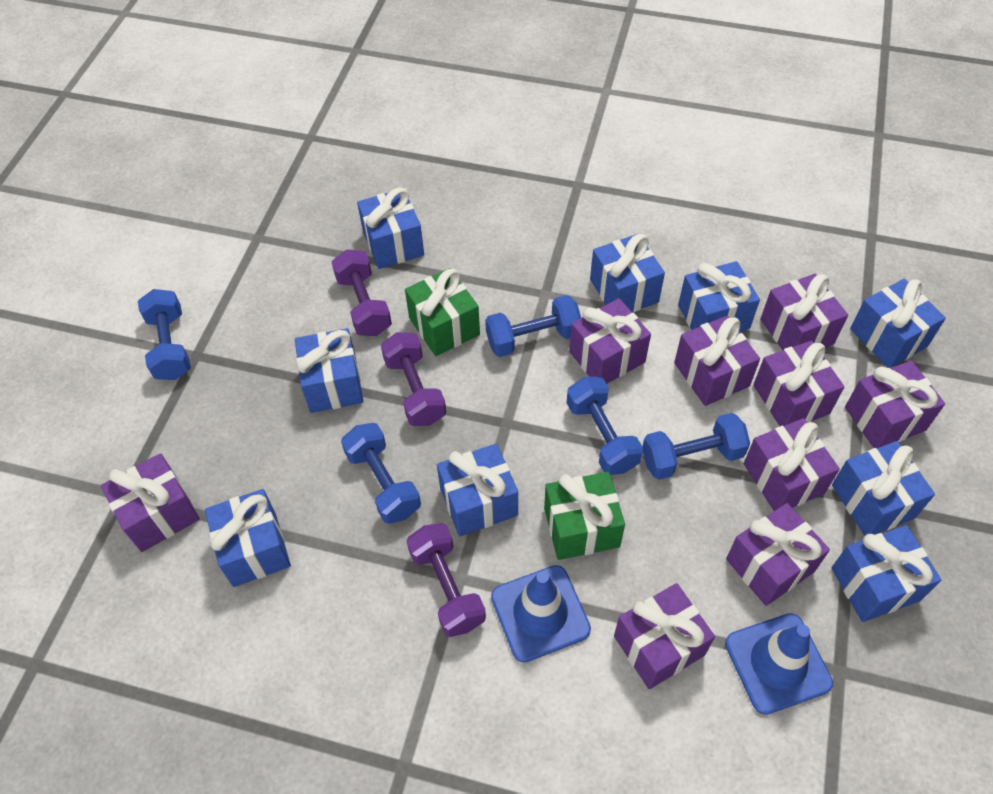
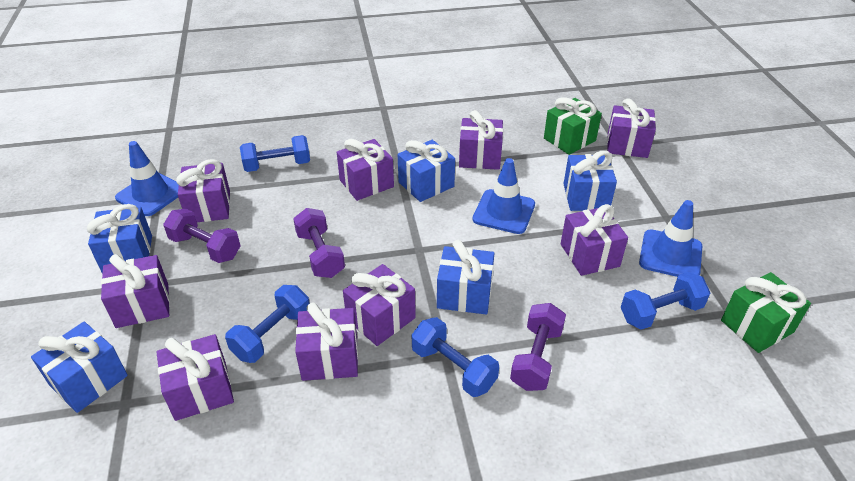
blue dumbbell: [138,289,191,380] [341,423,421,524] [485,295,581,357] [567,377,643,475] [642,413,750,480] = 5 -> [225,285,310,363] [240,135,310,172] [412,317,499,397] [621,272,710,330] = 4
blue gift: [205,489,291,587] [295,328,363,413] [357,187,424,269] [437,444,518,536] [590,234,665,312] [678,261,760,332] [831,525,941,622] [832,441,935,536] [850,279,946,368] = 9 -> [31,322,128,413] [87,204,152,273] [398,140,455,202] [437,240,494,314] [563,151,617,211] = 5
blue traffic cone: [491,565,591,662] [725,613,833,715] = 2 -> [115,141,179,216] [472,158,535,234] [639,200,702,277] = 3

